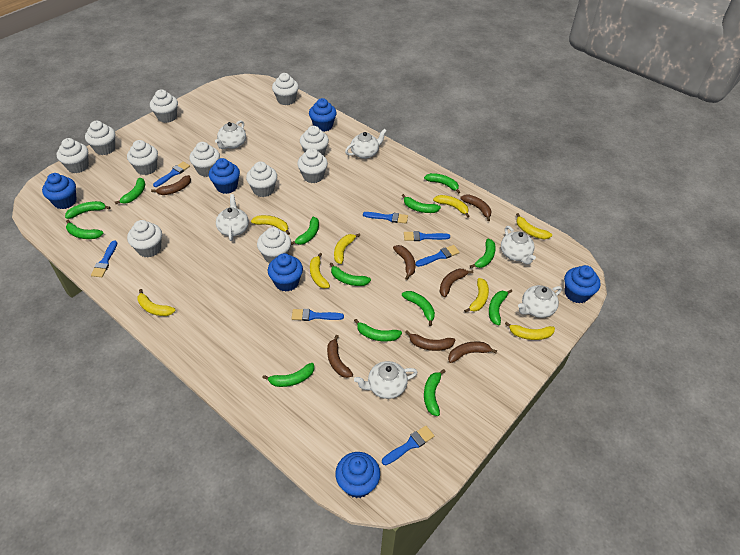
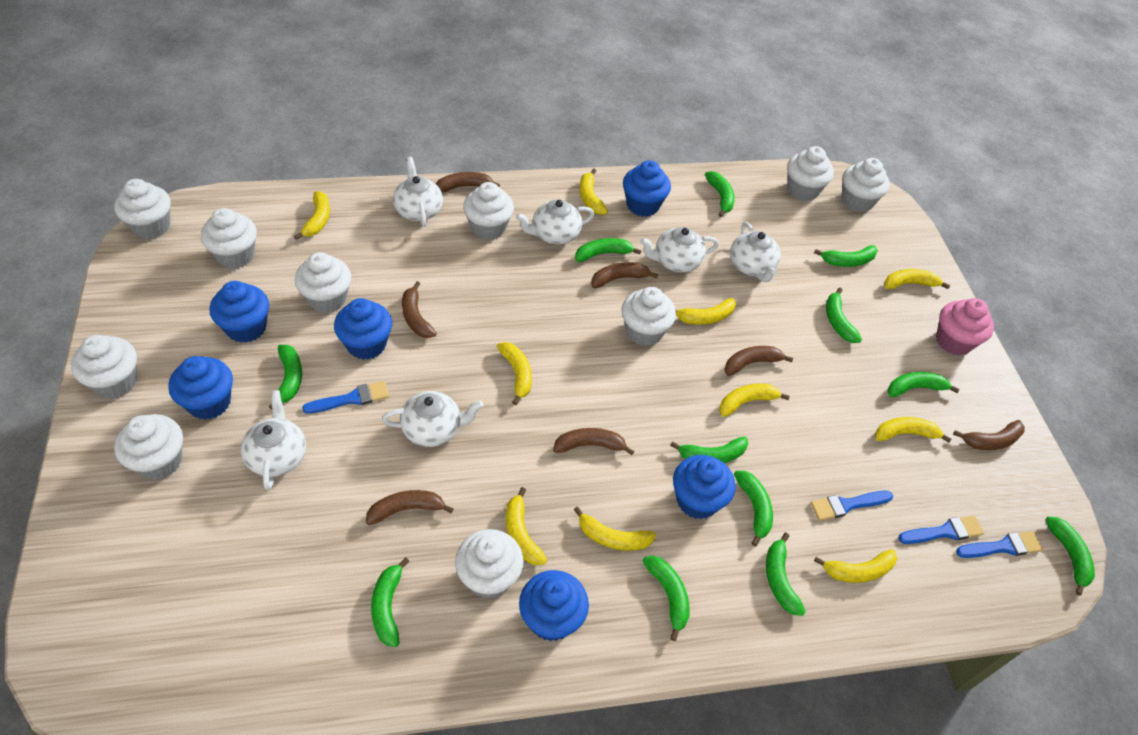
blue brush: [91,241,117,277] [153,162,190,187] [292,309,344,321] [363,212,408,224] [382,425,434,465] [404,231,450,241] [415,245,460,267] = 7 -> [302,381,389,414] [810,491,893,521] [898,515,984,544] [956,531,1043,558] = 4
green banana: [65,201,110,219] [66,220,103,239] [115,178,145,204] [262,363,314,387] [291,217,319,245] [330,263,371,286] [354,319,402,342] [402,194,441,213] [402,291,435,326] [424,173,460,194] [424,369,446,416] [470,239,496,268] [489,290,512,325] = 13 -> [269,345,302,410] [371,558,409,647] [575,238,641,262] [643,556,690,641] [670,436,748,463] [705,171,735,217] [734,471,773,546] [766,533,806,616] [814,245,878,267] [826,288,862,343] [887,372,960,397] [1045,517,1095,596] = 12
pink cupcake: none = 0 -> [936,298,994,355] = 1
white cupcake: [57,138,89,173] [85,121,115,155] [127,140,158,175] [127,220,162,257] [150,89,178,123] [189,142,220,177] [246,161,277,197] [257,227,291,263] [272,73,299,105] [297,148,328,183] [300,126,329,156] = 11 -> [71,335,137,399] [114,179,171,239] [114,414,183,480] [201,208,257,269] [295,252,351,313] [455,529,524,599] [463,182,514,240] [622,287,676,346] [787,146,834,201] [841,158,890,212] = 10
yellow banana: [137,289,176,316] [251,215,290,235] [310,253,330,288] [334,233,360,264] [433,195,470,218] [464,278,489,313] [505,322,555,340] [516,213,552,239] = 8 -> [294,191,330,240] [497,342,532,405] [506,487,547,566] [574,506,656,551] [579,169,608,215] [676,298,736,325] [719,384,790,417] [814,549,897,583] [875,417,952,443] [884,269,950,289] = 10

